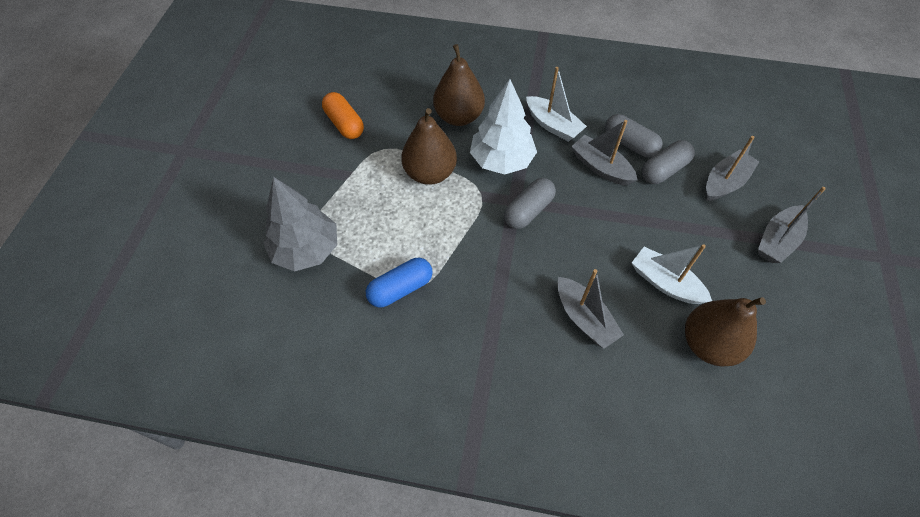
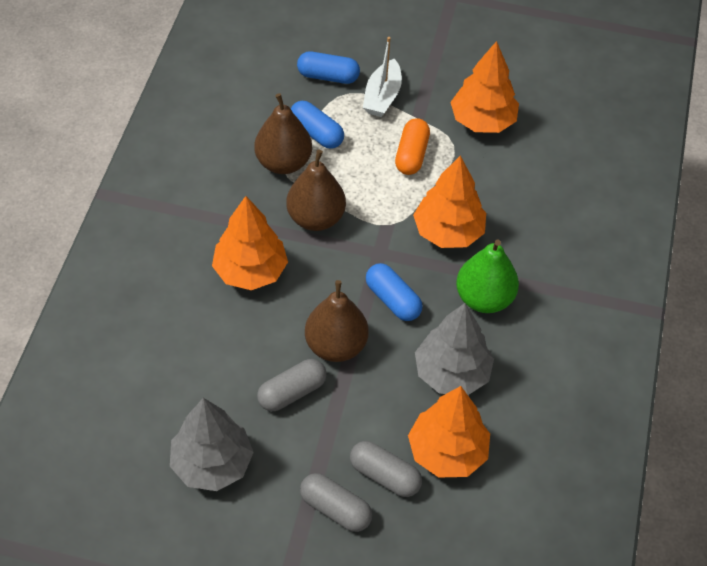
blue capsule: [366,258,432,308] = 1 -> [291,101,344,149] [297,51,360,84] [366,263,423,321] = 3
green pear: none = 0 -> [456,239,519,313] = 1
grey boat: [557,269,624,349] [571,120,638,186] [706,136,760,201] [758,187,826,263] = 4 -> none = 0
grey tree: [263,177,337,271] = 1 -> [170,398,254,491] [415,303,494,395] = 2
orange tree: none = 0 -> [212,196,288,290] [408,386,490,478] [413,156,486,248] [450,41,519,133] = 4
white boat: [526,67,587,142] [632,244,712,304] = 2 -> [363,37,402,117] = 1
white tree: [470,79,537,175] = 1 -> none = 0

